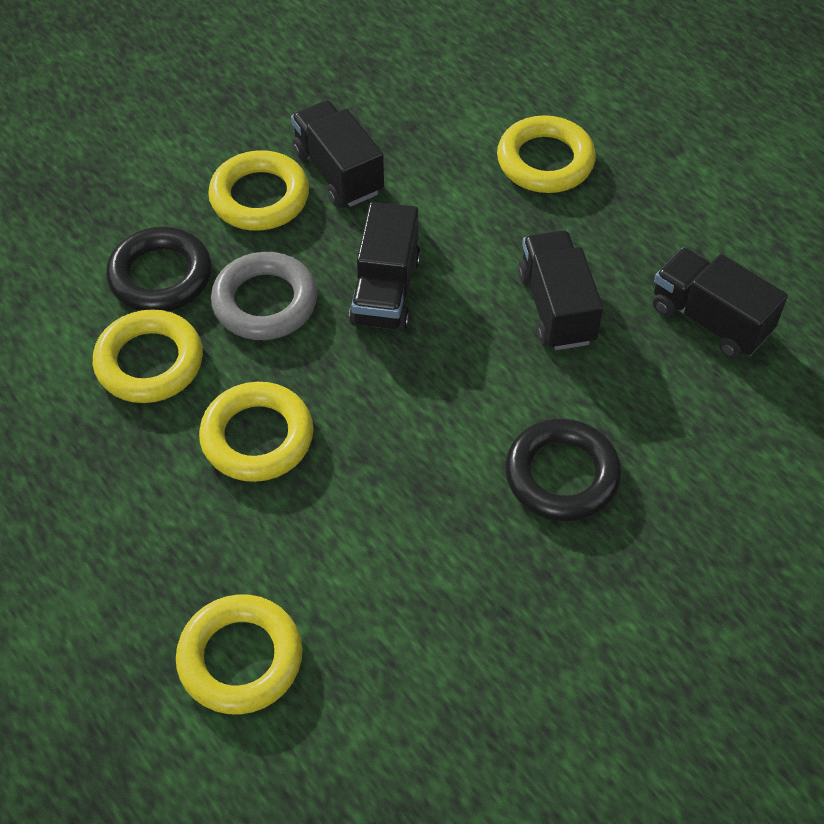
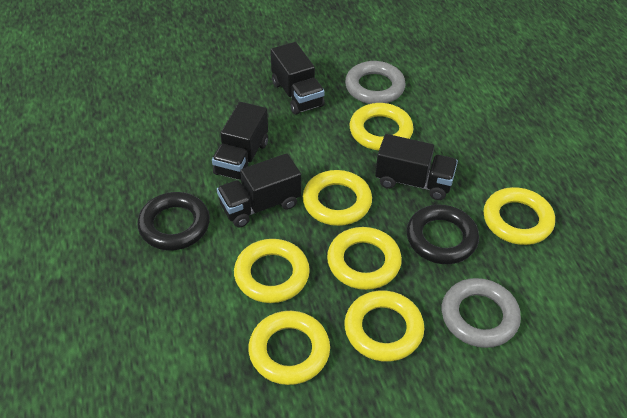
grey ring: [211,252,318,340] = 1 -> [345,61,406,104] [442,278,521,348] = 2
yellow ring: [93,309,203,403] [176,594,303,714] [199,382,313,482] [208,150,309,231] [497,115,596,193] = 5 -> [234,239,310,303] [248,311,330,385] [303,170,372,226] [327,227,402,290] [344,290,424,362] [350,103,413,150] [483,187,555,245] = 7

